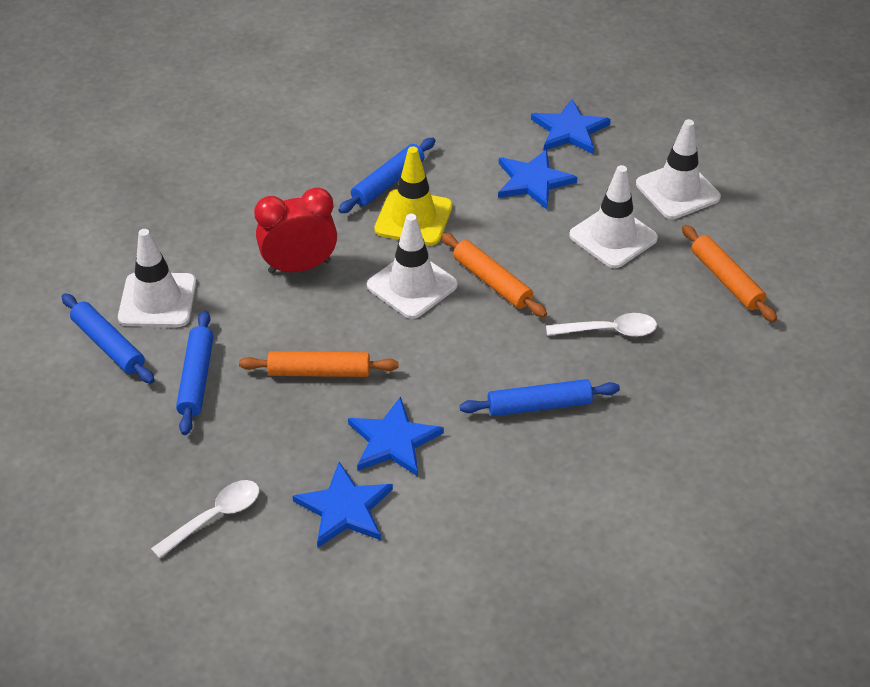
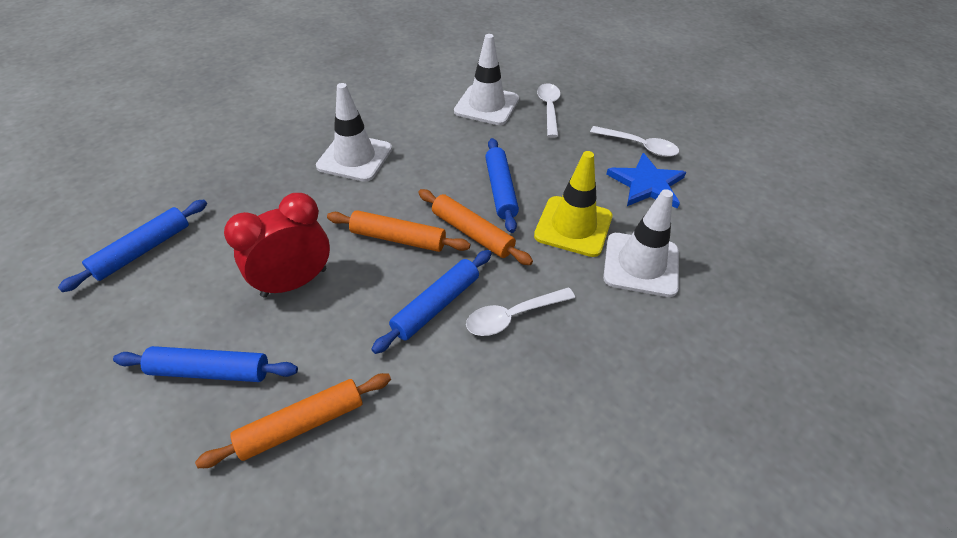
blue star: [293,462,393,548] [348,396,444,476] [498,149,577,210] [531,99,611,154] = 4 -> [606,153,686,209] = 1
white spoon: [151,480,259,559] [546,313,657,337] = 2 -> [466,287,575,336] [537,83,560,137] [590,126,679,157] = 3
white traffic cone: [118,229,196,327] [367,214,458,319] [569,165,658,268] [636,119,721,219] = 4 -> [316,83,392,182] [454,34,519,125] [603,189,679,297] = 3

